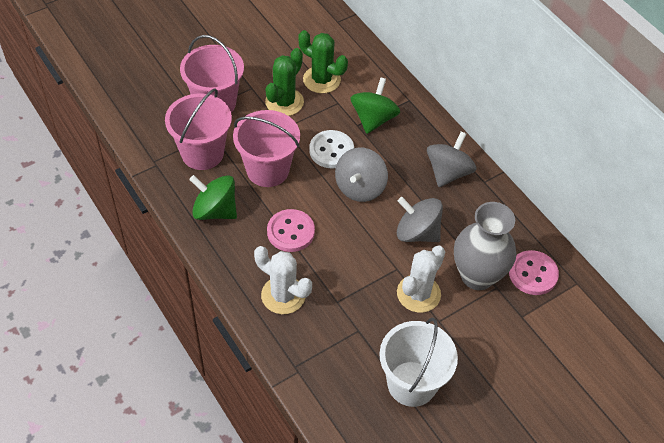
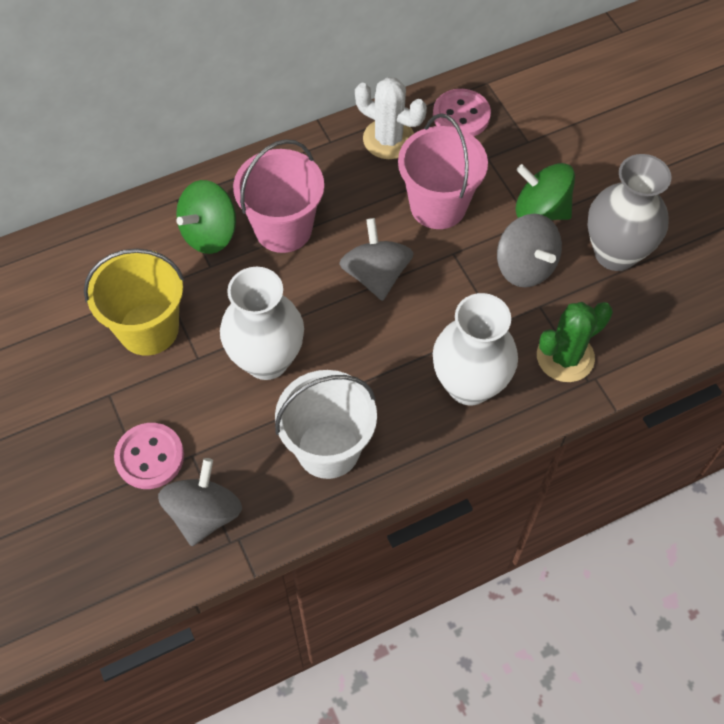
green cactus: [265,48,304,116] [298,30,348,93] = 2 -> [537,302,613,382] = 1
pink bucket: [165,88,232,170] [180,35,244,113] [233,110,300,187] = 3 -> [233,139,324,253] [398,113,488,229] = 2
white button: [309,130,354,169] = 1 -> none = 0
white cactus: [254,246,312,314] [397,246,445,313] = 2 -> [355,77,427,159] = 1
white vase: none = 0 -> [220,267,304,380] [433,293,518,406] = 2
yellow bucket: none = 0 -> [84,249,184,356] = 1

